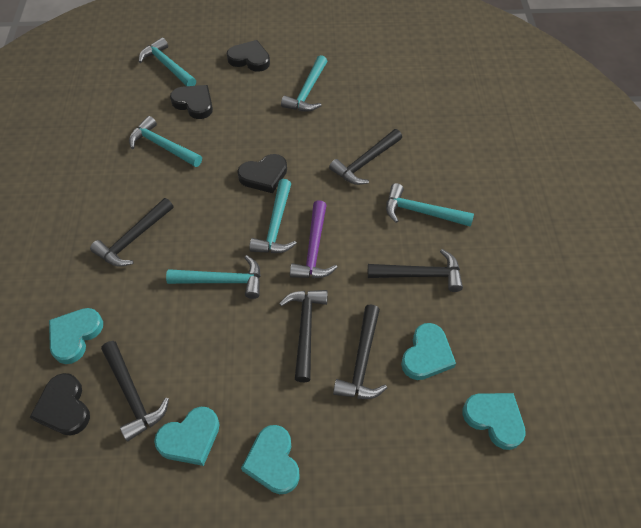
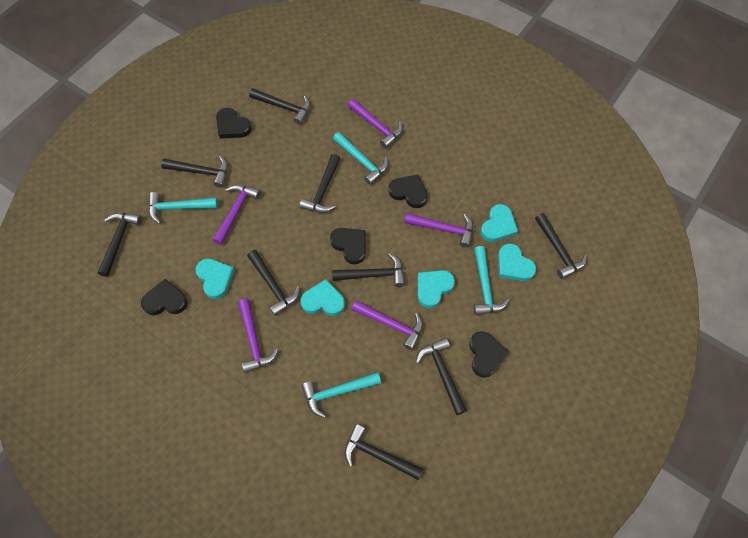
black hammer: [90,198,174,267] [101,341,169,441] [279,290,328,382] [329,129,402,185] [333,304,387,399] [368,249,463,292] = 6 -> [98,213,142,277] [161,156,228,188] [247,250,300,316] [249,88,310,125] [299,154,341,213] [332,253,405,287] [345,424,423,480] [416,338,467,415] [535,213,587,279] = 9
black heart: [30,373,90,436] [170,85,213,119] [227,40,270,72] [237,154,287,193] = 4 -> [141,279,188,315] [216,108,252,139] [330,228,366,264] [388,174,428,208] [469,331,509,378] = 5
purple hammer: [290,200,338,278] = 1 -> [213,185,261,245] [238,299,278,373] [348,99,403,148] [352,300,423,350] [404,213,473,248] = 5
turquoise hammer: [129,116,202,167] [139,37,196,86] [166,255,261,299] [249,179,297,253] [281,55,327,112] [386,183,474,227] = 6 -> [149,192,218,224] [302,372,381,418] [333,132,388,185] [474,246,510,315] = 4

